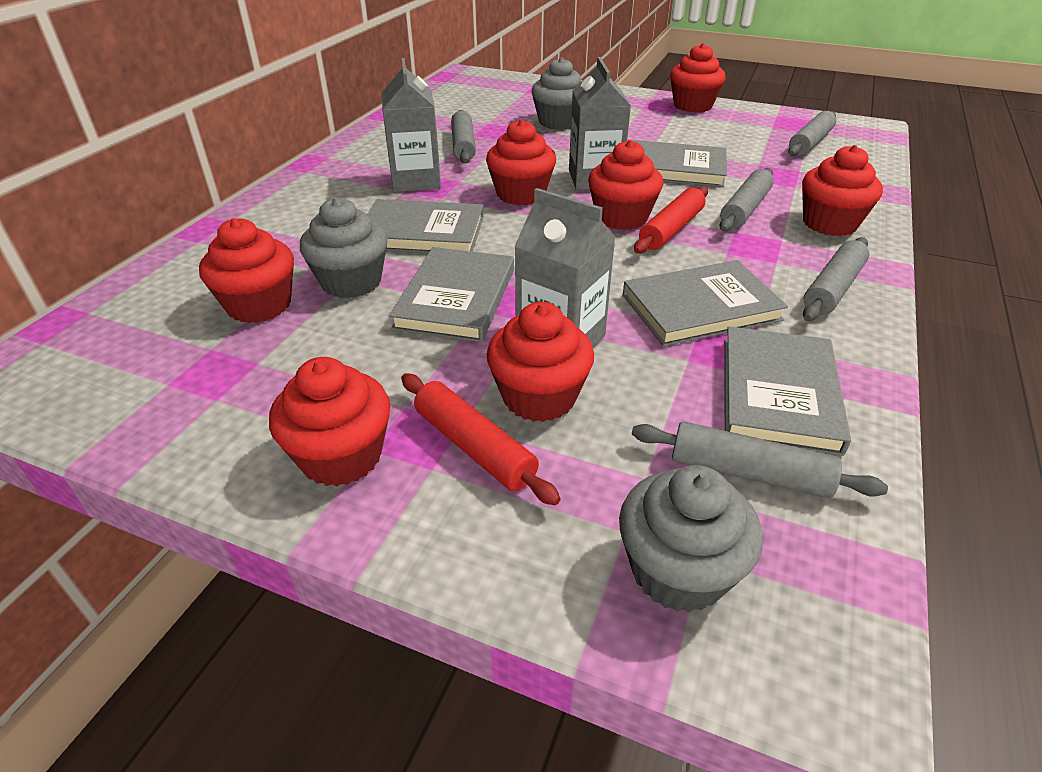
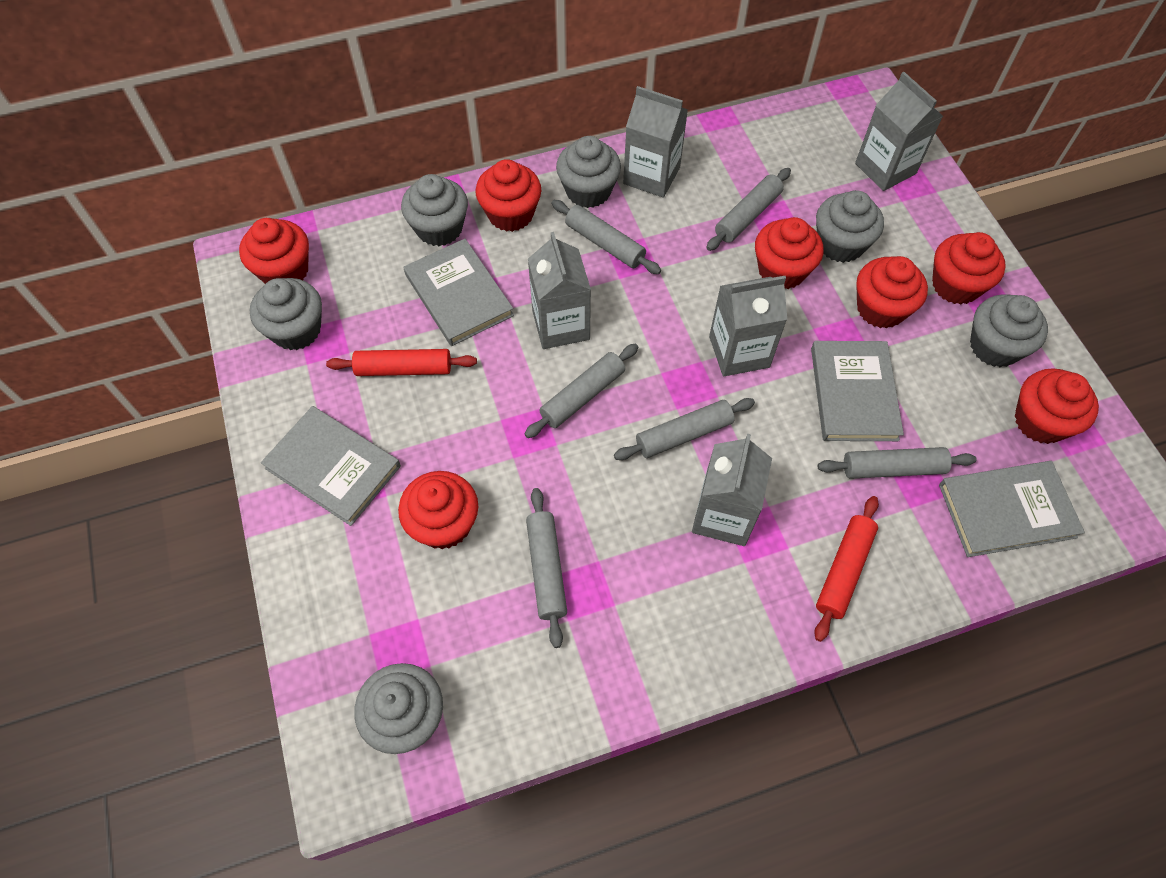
grey book: [367,199,484,253] [389,247,514,342] [623,260,788,346] [632,140,727,187] [724,326,851,456] = 5 -> [261,406,401,526] [404,239,514,346] [811,341,904,441] [939,461,1085,557] = 4
grey carton: [382,58,441,192] [514,188,615,348] [569,57,631,190] = 3 -> [528,232,591,349] [623,86,688,198] [692,434,772,546] [709,276,787,376] [855,72,943,191] = 5
grey cupcake: [300,197,388,298] [532,57,582,130] [619,465,763,613] = 3 -> [250,278,322,350] [354,663,443,754] [401,174,468,246] [556,136,621,208] [816,190,884,263] [970,294,1048,367] = 6
grey rolling pin: [451,110,476,163] [632,421,888,498] [719,168,774,232] [788,111,836,156] [803,237,869,321] = 5 -> [524,344,638,438] [526,488,567,648] [552,200,661,274] [614,398,755,460] [706,168,791,251] [818,447,977,479] = 6

